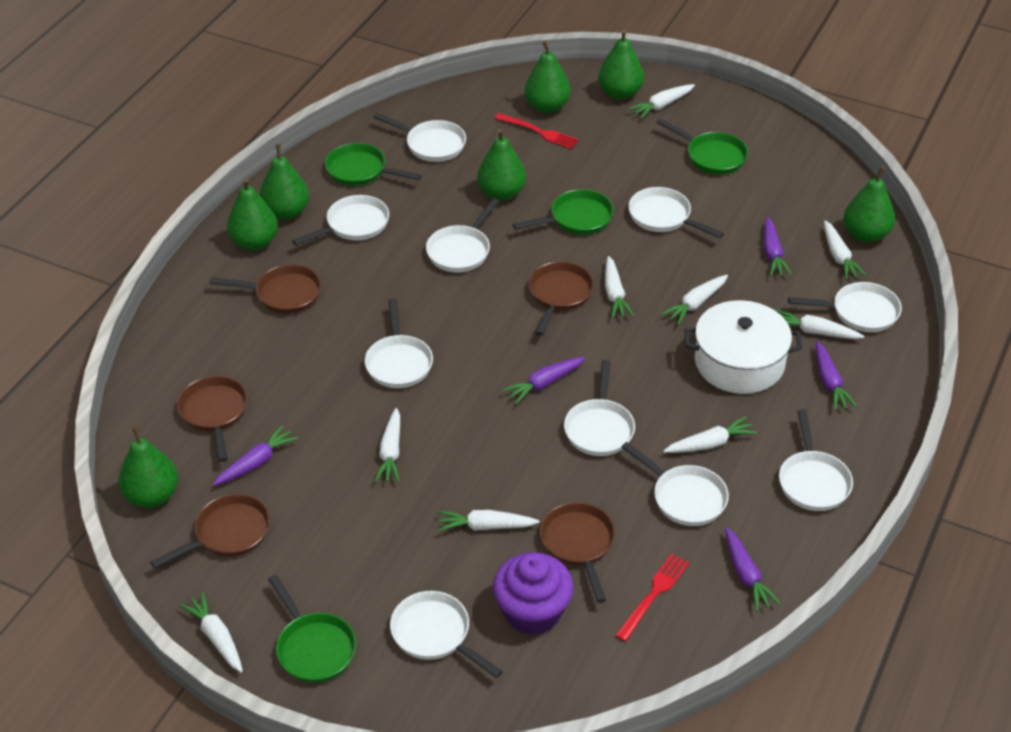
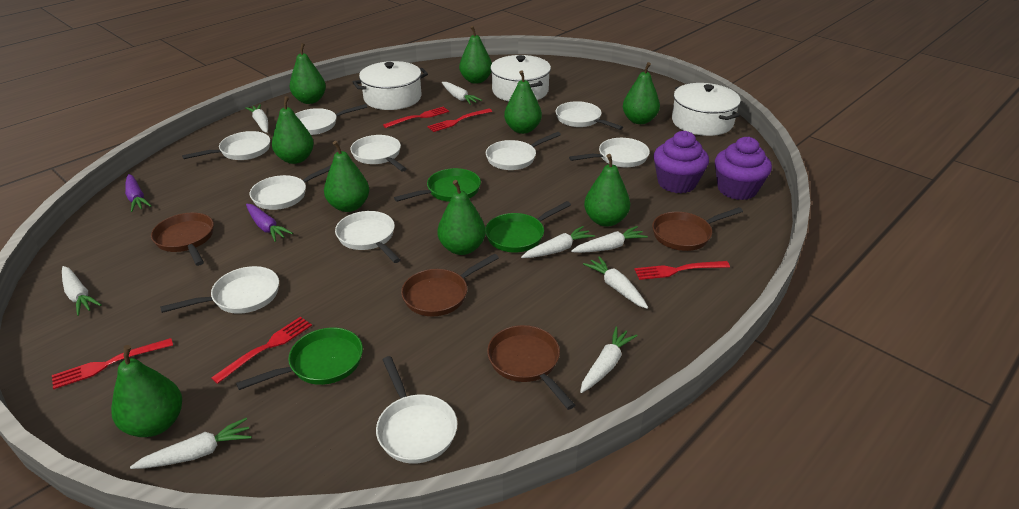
brown pan: [150,494,270,568] [177,376,248,462] [210,264,321,314] [529,261,594,336] [540,502,615,603] = 5 -> [151,213,214,266] [401,254,499,316] [487,325,575,410] [652,207,743,251] = 4
green pan: [268,575,356,683] [325,143,422,186] [513,189,614,235] [657,118,748,174] = 4 -> [236,328,363,390] [394,168,481,202] [485,201,571,252] = 3
green pear: [118,426,178,508] [227,178,278,250] [259,144,309,220] [477,129,526,200] [524,41,571,113] [598,30,644,99] [844,166,895,242] = 7 -> [111,345,182,437] [272,96,314,164] [290,43,326,104] [324,141,369,212] [437,180,486,255] [459,26,492,84] [504,70,542,134] [584,154,630,227] [623,62,660,124] = 9
purple carrot: [213,425,298,486] [503,357,585,404] [725,527,781,611] [764,217,792,276] [816,341,857,410] = 5 -> [125,174,151,212] [246,204,293,242] = 2
purple cupcake: [493,552,574,635] = 1 -> [653,131,709,193] [715,137,772,200] = 2
red fork: [495,113,579,149] [615,554,689,642] = 2 -> [52,338,173,389] [211,317,312,384] [383,106,449,128] [427,109,492,132] [634,261,730,280] = 5
white carrot: [179,592,243,673] [375,408,400,482] [438,510,540,531] [605,256,634,319] [628,84,695,119] [661,275,728,325] [664,416,757,453] [776,310,864,339] [824,221,866,280] = 9 -> [62,266,102,316] [130,418,252,469] [245,104,268,133] [442,82,482,105] [521,226,595,258] [571,226,648,253] [580,326,637,393] [583,256,648,309] = 8
white pot: [684,300,802,394] = 1 -> [353,61,428,110] [490,55,551,101] [672,83,741,136] = 3

